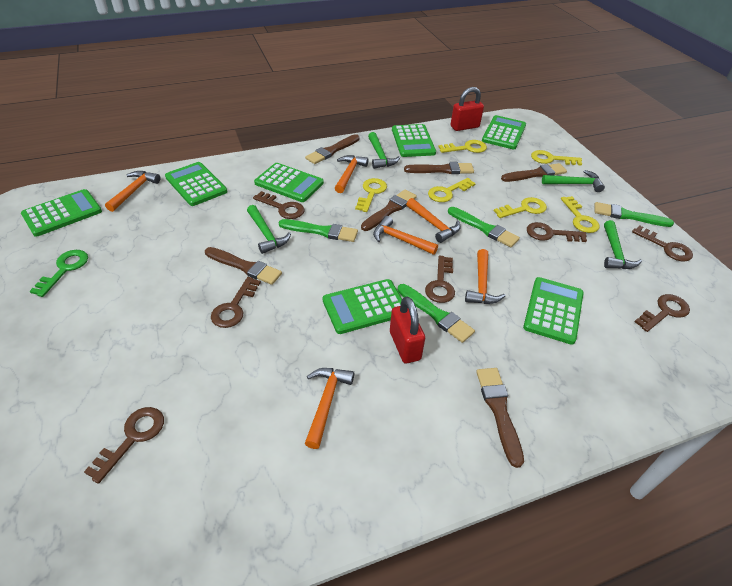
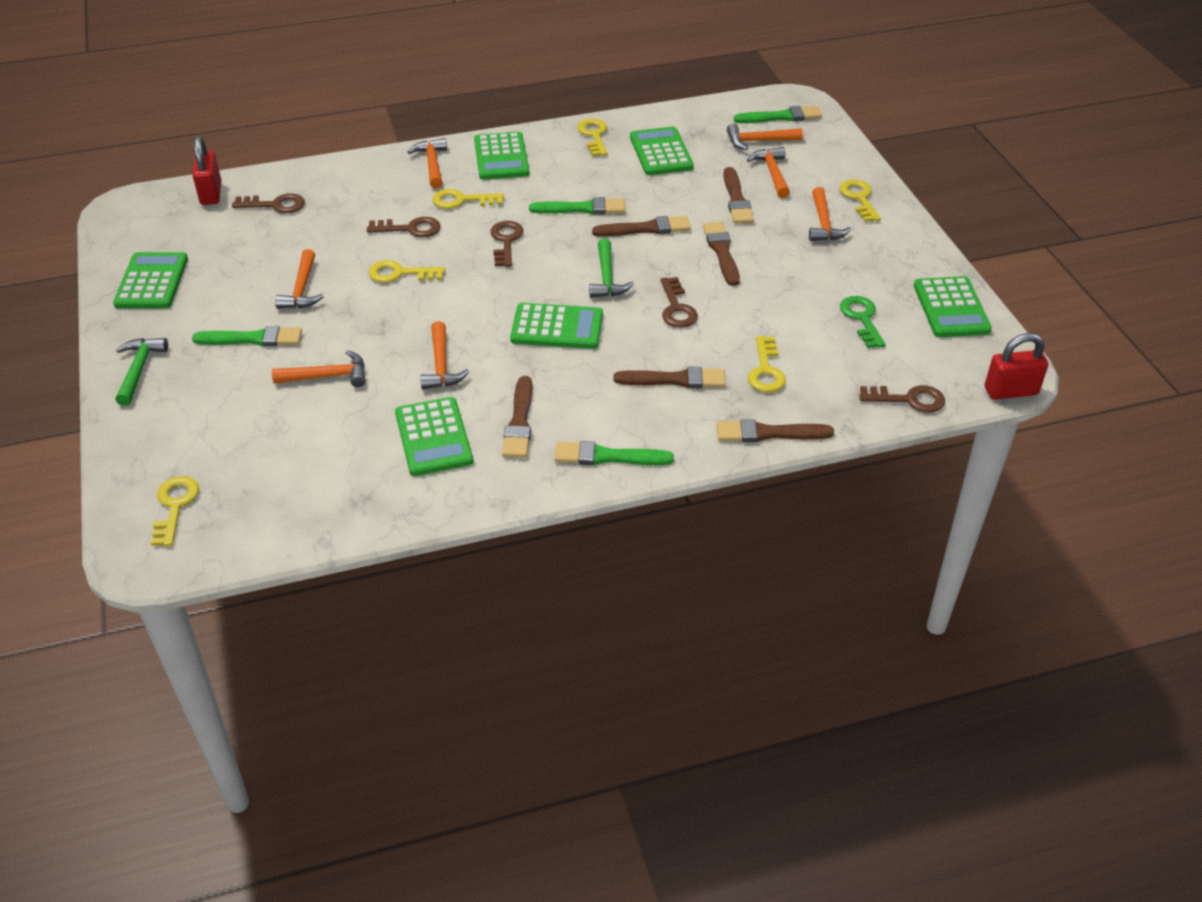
brown key: [84,407,164,484] [211,277,261,328] [253,191,305,219] [425,256,455,303] [527,222,587,242] [632,225,693,262] [635,294,690,332] = 7 -> [232,193,305,213] [367,217,441,237] [490,221,523,267] [660,277,698,328] [859,385,945,413] = 5
green calculator: [21,189,102,237] [165,162,227,206] [254,163,324,202] [322,279,402,334] [392,124,436,157] [482,115,526,149] [523,277,584,345] = 7 -> [113,252,188,309] [395,397,473,476] [474,132,529,180] [510,303,603,349] [630,127,694,175] [914,276,992,337] = 6
green hammer: [247,205,291,254] [368,132,400,169] [542,170,605,192] [604,220,642,269] = 4 -> [115,338,168,406] [589,239,634,298] = 2
orange hammer: [105,171,161,212] [305,368,354,449] [335,155,369,193] [373,216,438,255] [406,198,460,243] [465,249,505,304] = 6 -> [272,350,366,387] [275,249,324,309] [408,138,447,189] [420,321,469,389] [727,124,803,150] [747,147,790,198] [809,187,852,241] = 7

